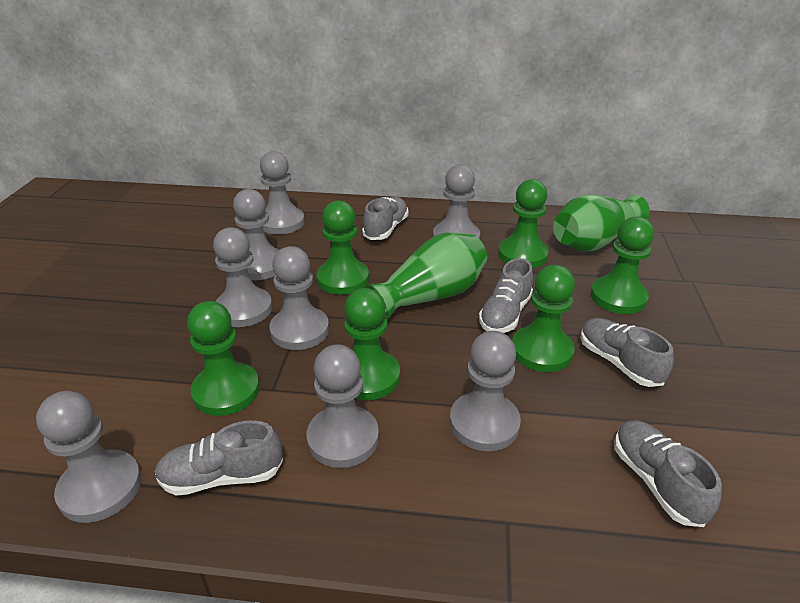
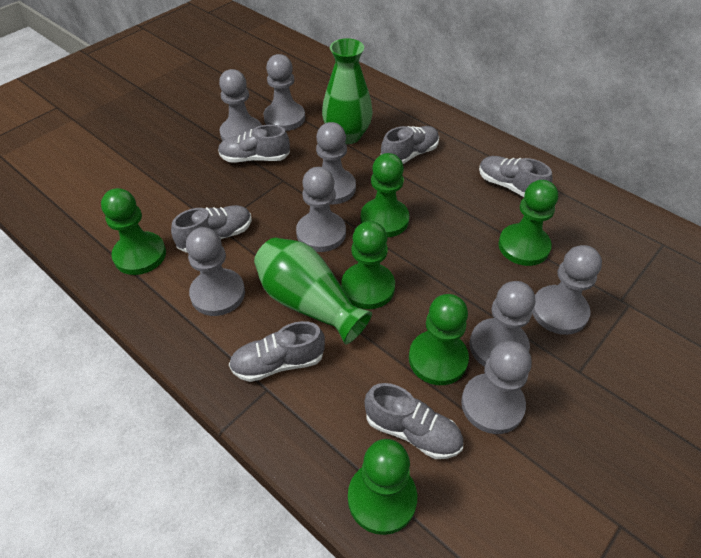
grey shoe: [155,420,283,496] [362,197,409,240] [479,258,533,333] [581,318,674,387] [614,420,722,527] = 5 -> [171,205,252,253] [218,125,290,162] [229,321,325,382] [364,383,463,459] [381,126,439,164] [479,156,552,197] = 6

